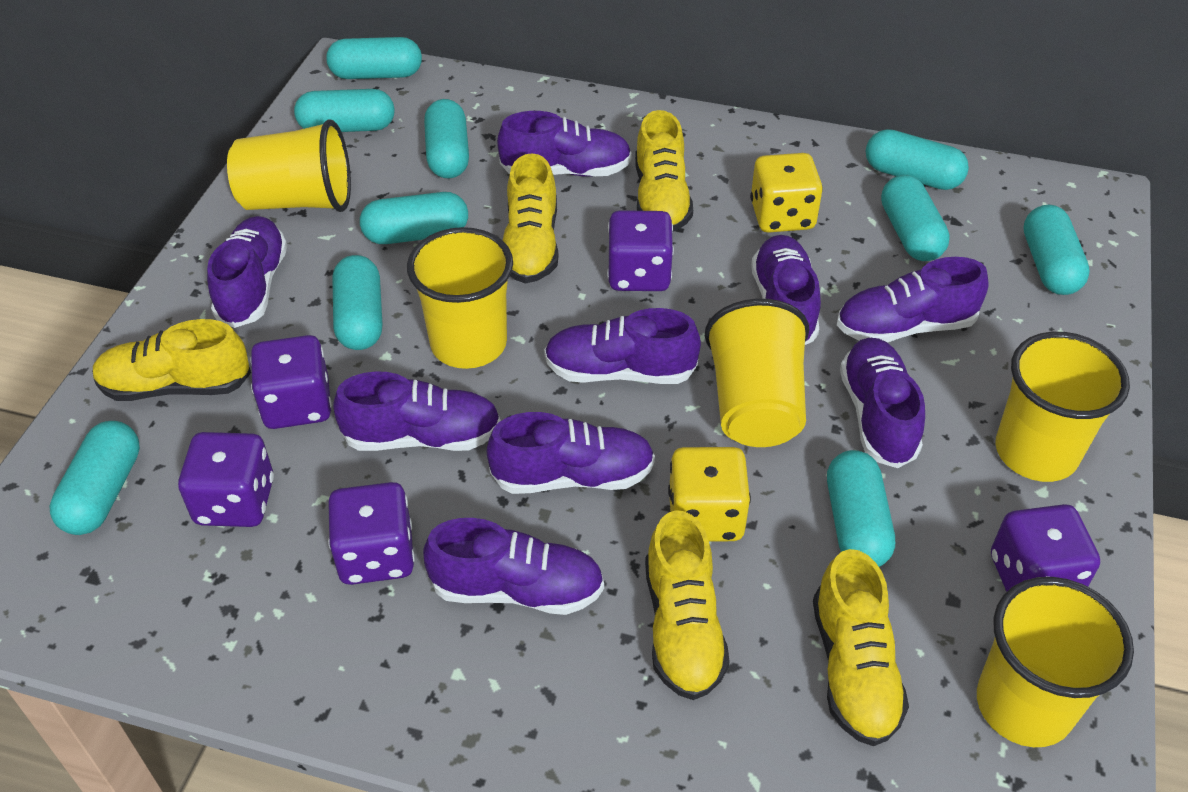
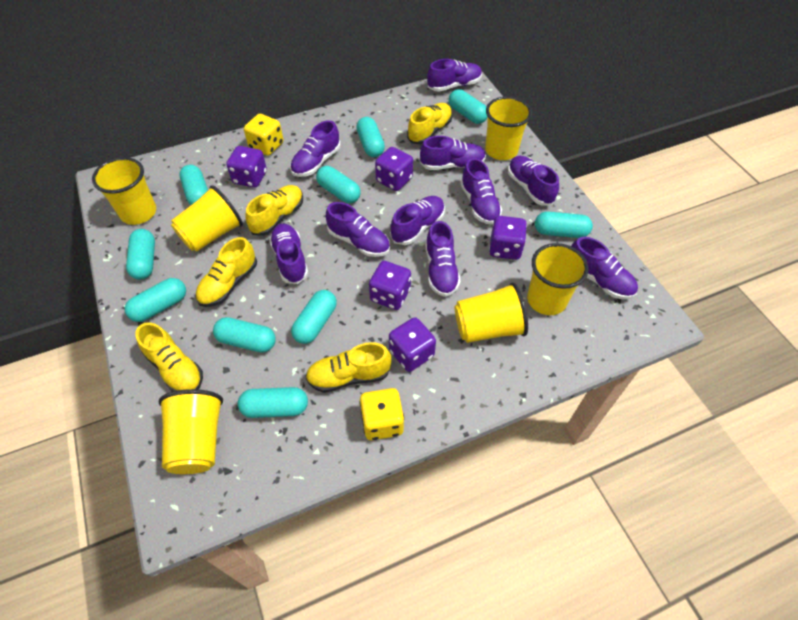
purple shoe: [207,216,287,328] [333,371,501,451] [423,518,604,615] [487,412,655,494] [497,111,632,177] [544,308,701,384] [751,235,821,345] [837,257,989,343] [840,338,925,468] = 9 -> [269,224,308,284] [290,120,340,177] [326,202,390,257] [390,196,445,245] [420,136,486,170] [425,221,461,297] [427,59,482,92] [460,158,502,225] [508,156,559,205] [571,237,638,299] = 10
yellow cup: [227,119,351,212] [407,227,513,369] [705,299,809,447] [977,577,1134,747] [995,332,1130,482] = 5 -> [92,157,156,225] [158,389,223,474] [171,185,243,252] [455,282,528,343] [485,96,532,160] [527,243,589,315] = 6

